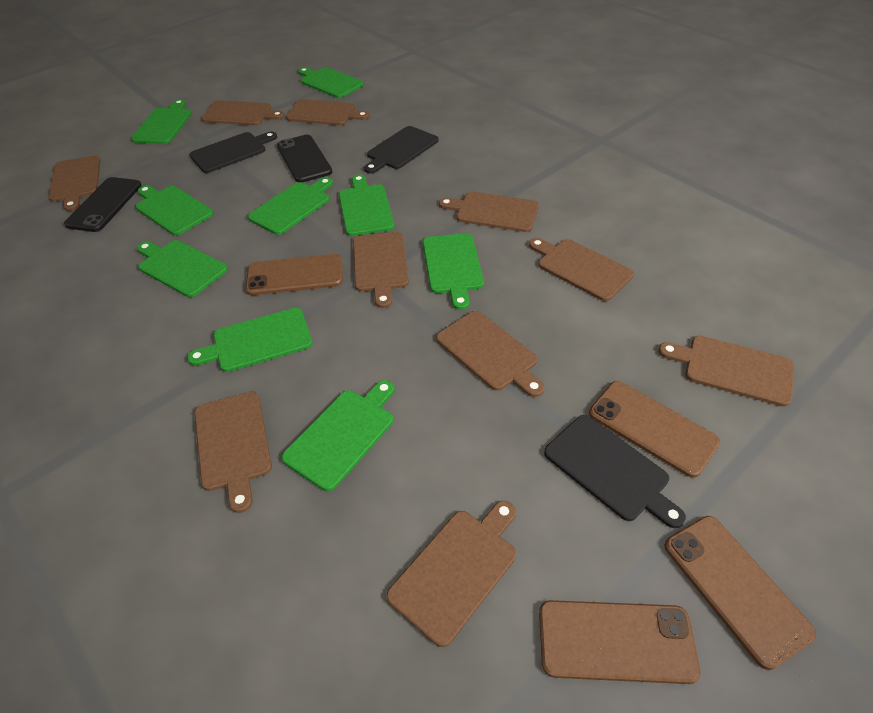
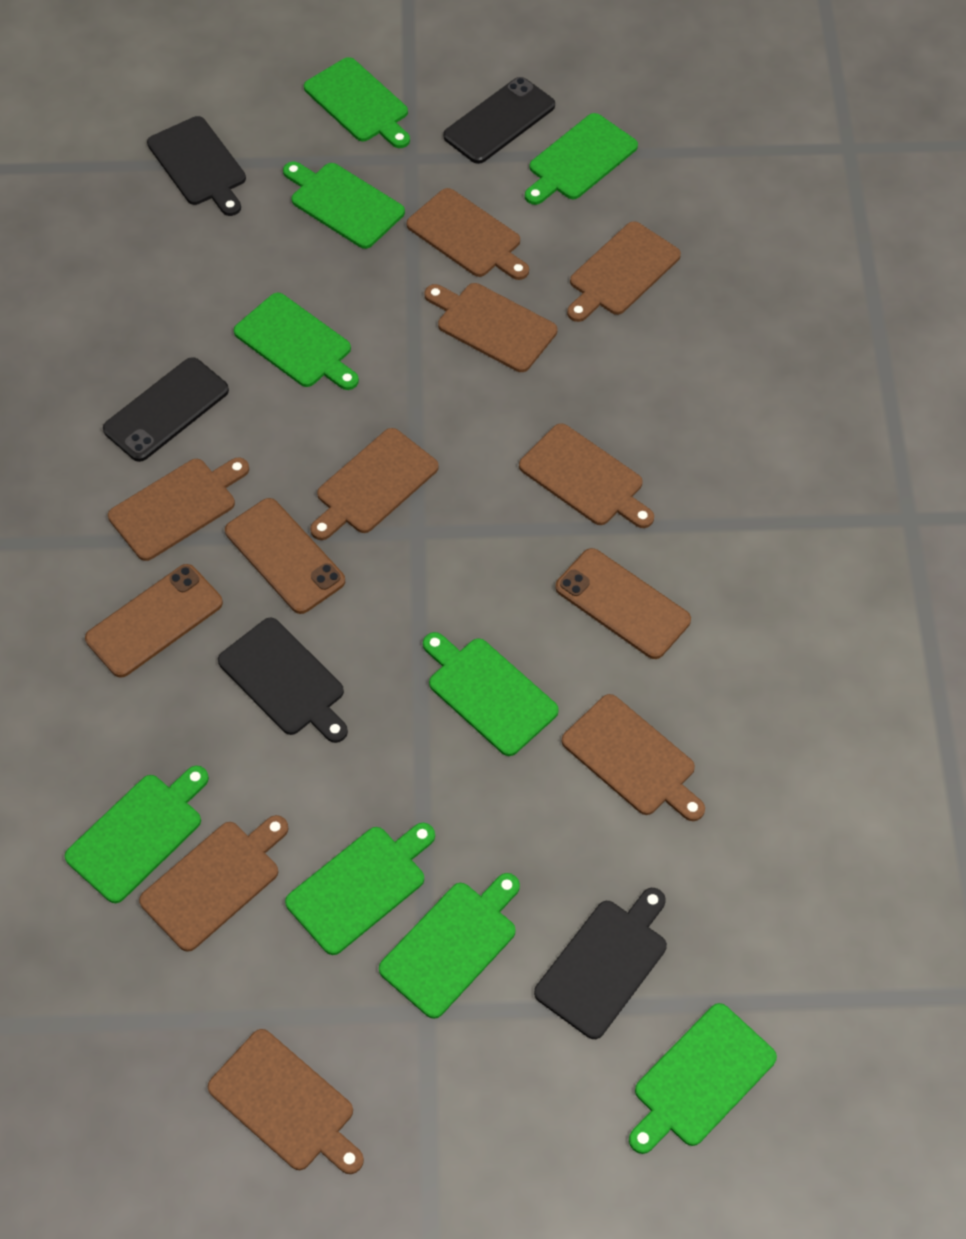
brown cutting board: [48,155,101,211] [195,391,272,513] [201,100,285,126] [286,99,369,125] [353,232,409,308] [387,501,516,647] [436,311,544,397] [439,191,539,232] [529,238,634,301] [658,336,794,407] = 10 -> [108,457,249,561] [139,815,289,952] [208,1029,364,1174] [310,428,439,540] [407,188,529,280] [425,283,557,372] [519,423,654,528] [562,694,705,821] [567,221,681,322] = 9
brown phone: [246,254,343,295] [539,600,701,684] [589,381,720,478] [664,516,816,670] = 4 -> [85,564,223,678] [225,498,345,614] [555,548,691,659] = 3

